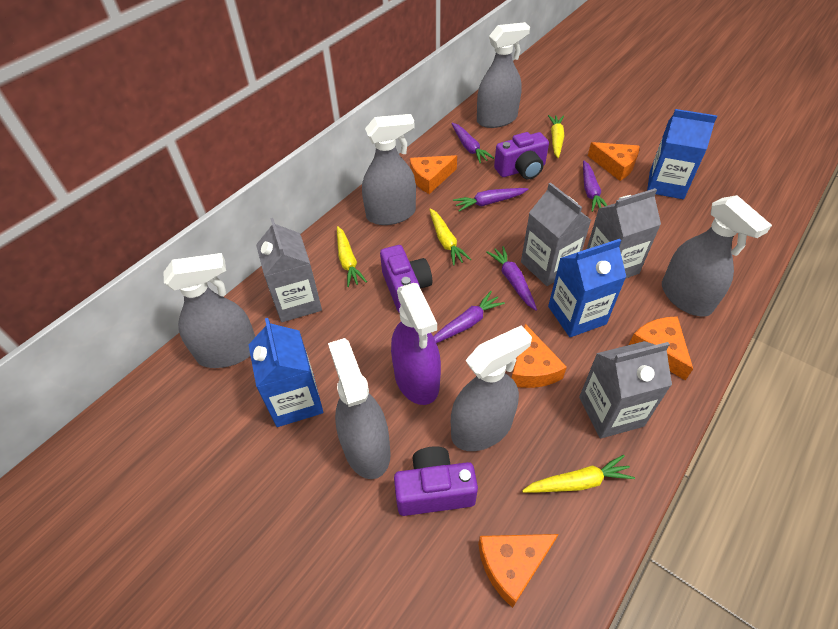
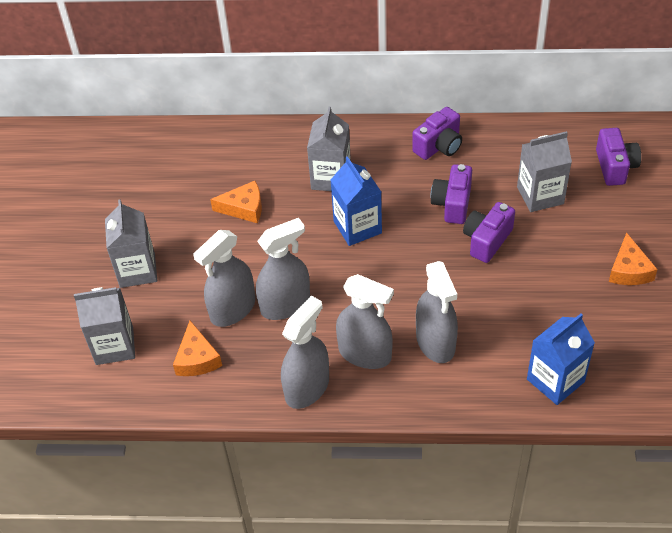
blue carton: [249,318,323,427] [548,239,626,337] [647,109,717,199] = 3 -> [331,156,382,246] [527,314,595,405] = 2
grey spray bottle: [164,253,255,368] [328,338,391,479] [362,114,416,225] [451,325,532,451] [477,22,530,128] [662,195,772,317] = 6 -> [193,230,255,327] [256,218,310,320] [281,296,329,409] [336,274,394,369] [416,261,458,363] = 5
orange cheese: [410,155,457,194] [478,534,559,608] [512,324,567,388] [588,142,639,181] [629,316,693,380] = 5 -> [173,321,222,376] [210,181,262,223] [609,233,658,285] = 3
purple camera: [380,245,432,313] [394,446,478,516] [494,132,549,180] = 3 -> [412,107,462,160] [431,164,472,224] [463,202,515,263] [596,128,641,186] = 4
purple carrot: [433,291,505,343] [451,123,494,164] [453,188,528,212] [486,246,537,310] [583,161,607,212] = 5 -> none = 0
purple spray bottle: [391,283,441,405] = 1 -> none = 0
yellow carrot: [337,226,367,287] [429,208,471,266] [522,455,635,493] [548,115,564,158] = 4 -> none = 0

